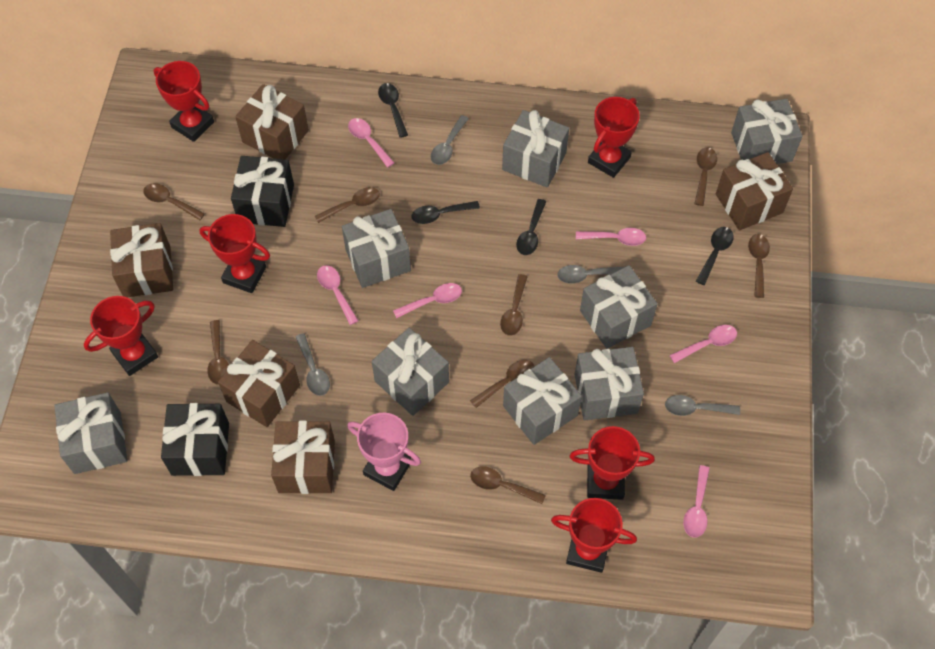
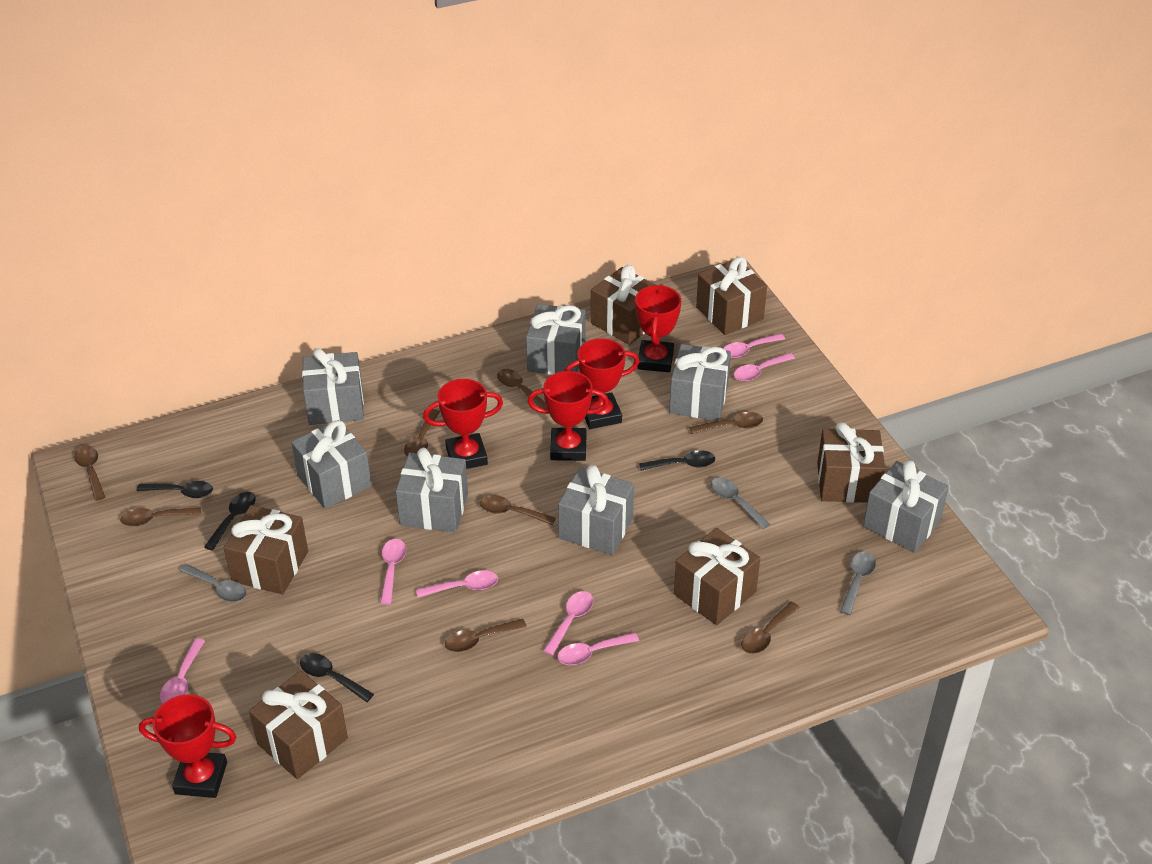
black gift: [161,403,229,476] [231,156,294,227] = 2 -> none = 0
brown gift: [110,223,173,297] [218,340,300,427] [235,84,309,159] [271,421,335,494] [716,152,793,230] = 5 -> [224,505,308,594] [249,671,348,779] [591,265,655,345] [674,528,760,625] [696,257,767,335] [817,422,885,503] = 6
grey gift: [54,392,127,474] [342,209,411,288] [372,328,449,416] [502,110,569,188] [503,357,582,445] [574,347,644,420] [580,265,657,349] [731,98,802,164] = 8 -> [291,420,372,509] [302,348,364,425] [396,448,468,532] [526,304,586,375] [558,465,634,555] [669,344,731,421] [863,461,949,553] = 7
grey spoon: [296,333,330,396] [431,115,469,165] [557,265,624,284] [665,395,740,416] = 4 -> [180,564,247,602] [711,478,770,529] [840,552,876,615] = 3
pink spoon: [317,265,358,325] [348,118,394,167] [393,283,462,318] [576,228,646,246] [670,325,737,363] [683,465,710,538] = 6 -> [160,638,205,703] [380,539,406,605] [416,570,498,598] [543,591,594,656] [557,633,639,665] [723,334,785,358] [734,353,795,382] = 7
pink trophy: [347,413,421,491] = 1 -> none = 0
red trophy: [84,296,158,376] [153,61,214,142] [199,214,270,293] [551,498,637,573] [570,426,655,500] [588,97,640,178] = 6 -> [139,694,236,798] [423,379,503,469] [528,371,609,461] [564,338,639,429] [635,284,681,372] = 5

